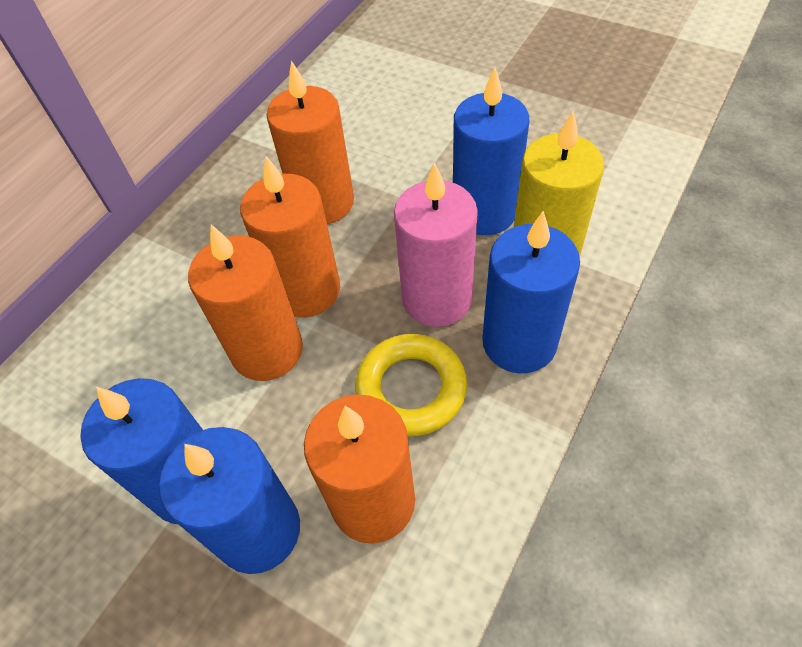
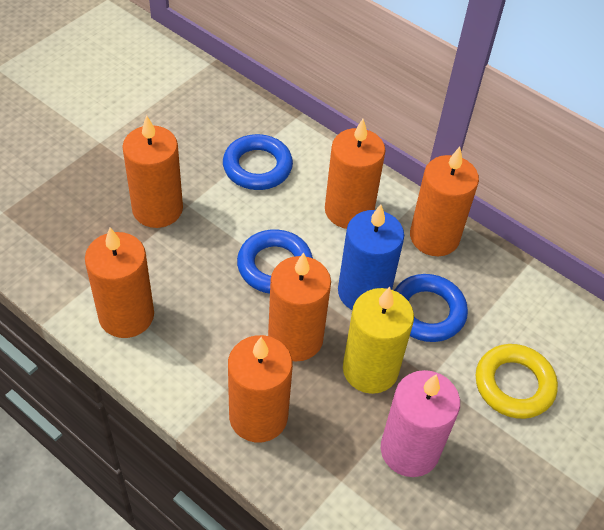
blue candle: [80,378,203,524] [159,427,300,574] [453,68,529,235] [482,211,580,373] = 4 -> [338,204,404,310] = 1
blue ring: none = 0 -> [223,134,293,190] [237,229,313,293] [394,274,468,342] = 3
orange candle: [188,224,303,381] [240,156,340,318] [266,60,354,224] [304,394,415,544] = 4 -> [85,228,154,338] [122,115,183,228] [228,335,293,442] [268,252,331,361] [325,119,386,229] [410,147,479,256] = 6

